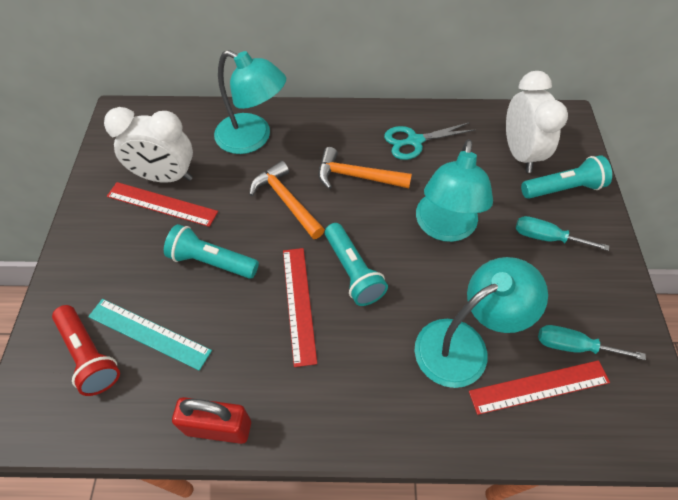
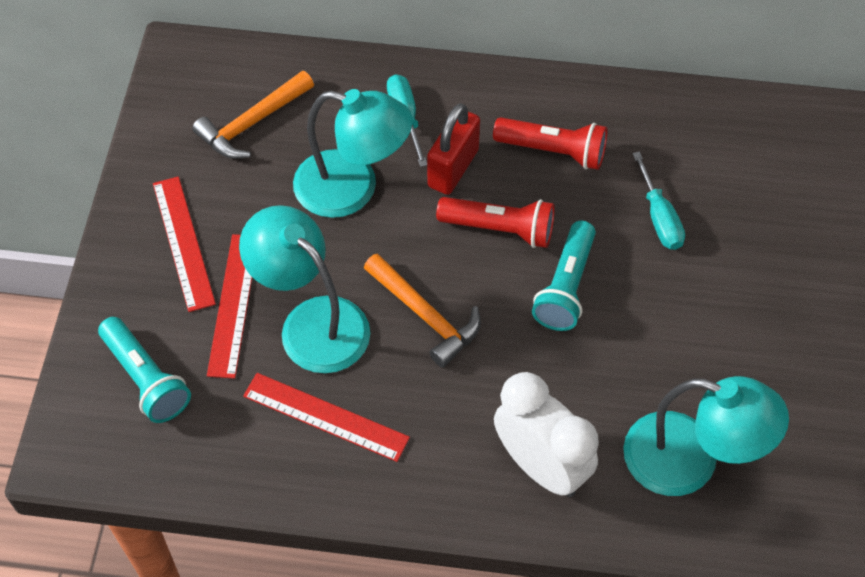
red flashlight: [52,305,120,396] = 1 -> [436,197,555,248] [493,117,608,170] = 2
turquoise flashlight: [164,224,259,279] [325,223,388,306] [521,155,612,199] = 3 -> [98,317,191,423] [532,221,596,331] = 2
turquoise ruler: [88,299,212,371] = 1 -> none = 0
turquoise scissors: [384,122,475,160] = 1 -> none = 0
white clock: [104,107,193,183] [506,71,568,173] = 2 -> [494,372,599,497] = 1

